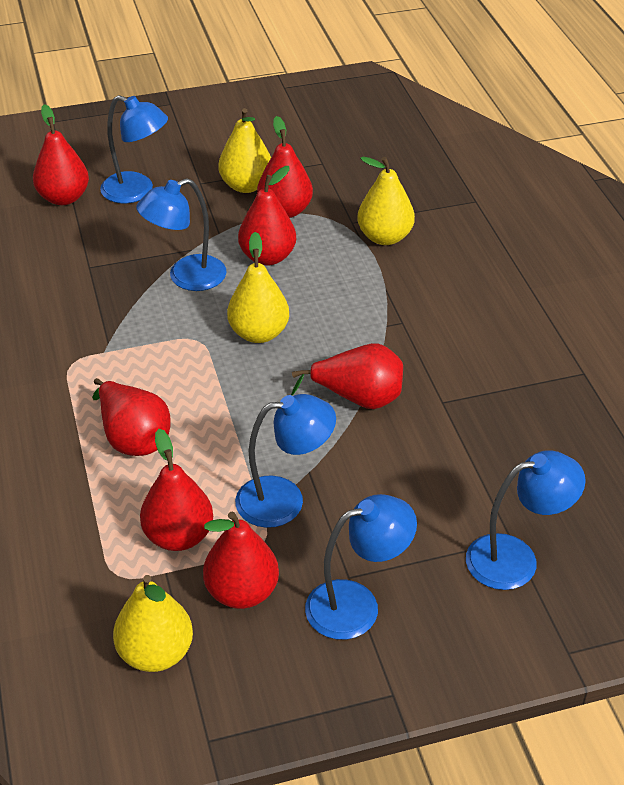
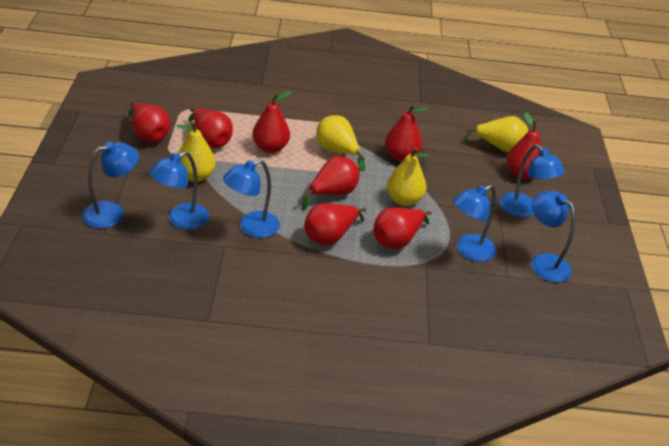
blue lamp: [100,95,168,203] [136,178,227,291] [235,394,336,528] [305,494,417,640] [466,450,586,590] = 5 -> [82,142,139,228] [149,151,209,230] [223,160,280,238] [453,185,496,262] [499,144,565,217] [531,191,575,282] = 6
red pear: [33,104,89,205] [92,378,170,456] [140,429,213,551] [203,511,279,609] [238,166,296,266] [257,116,313,218] [291,343,403,409] = 7 -> [128,102,171,142] [188,108,233,148] [252,91,291,153] [302,156,360,211] [304,203,366,245] [373,208,431,249] [385,104,428,162] [506,112,542,179] = 8

